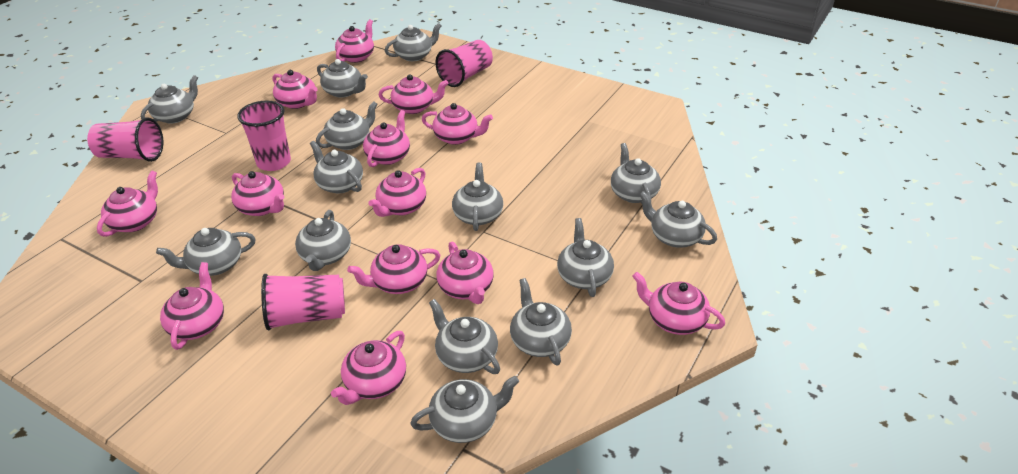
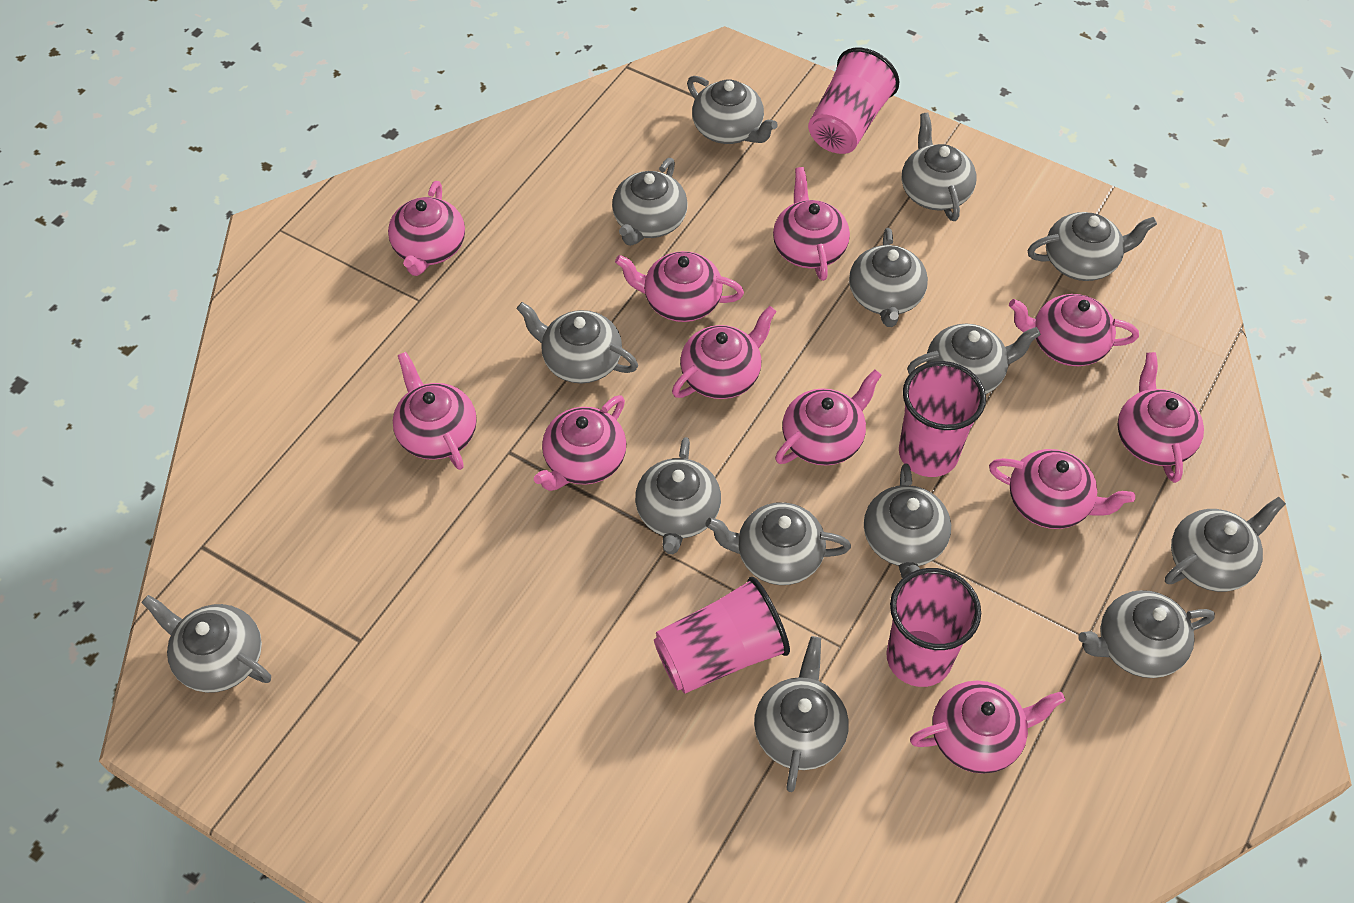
pink teapot: [97,171,158,237] [160,262,224,350] [231,171,284,216] [273,70,318,109] [331,331,406,405] [335,19,374,63] [347,244,441,294] [363,110,410,167] [368,168,426,217] [379,74,449,114] [422,103,493,145] [436,241,494,304] [632,272,725,335] = 13 -> [388,181,465,276] [393,352,477,470] [534,395,627,491] [615,251,744,322] [672,306,777,399] [773,167,850,281] [775,370,882,466] [910,680,1065,774] [989,449,1135,529] [1009,294,1139,366] [1117,352,1204,483] = 11

